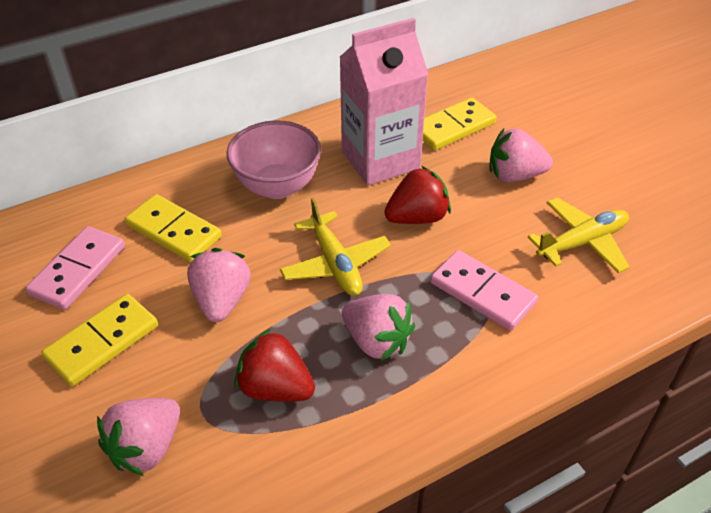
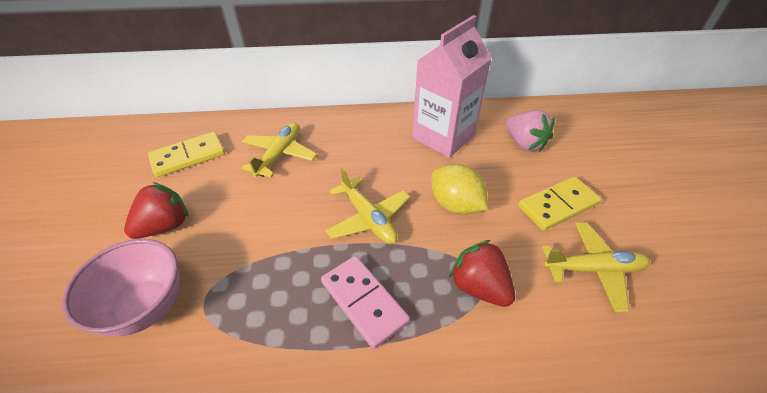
pink domino: [25,226,125,310] [430,250,538,331] = 2 -> [321,256,410,349] = 1
pink strawberry: [97,398,180,476] [187,248,251,322] [342,294,415,361] [490,128,553,182] = 4 -> [506,110,555,152] = 1
yellow domino: [41,294,158,386] [125,194,222,262] [423,98,497,150] = 3 -> [148,132,225,177] [518,176,601,231] = 2
yellow lemon: none = 0 -> [431,164,488,215] = 1
yellow plane: [280,198,391,296] [528,197,630,273] = 2 -> [241,123,317,178] [325,167,410,244] [542,222,650,313] = 3

